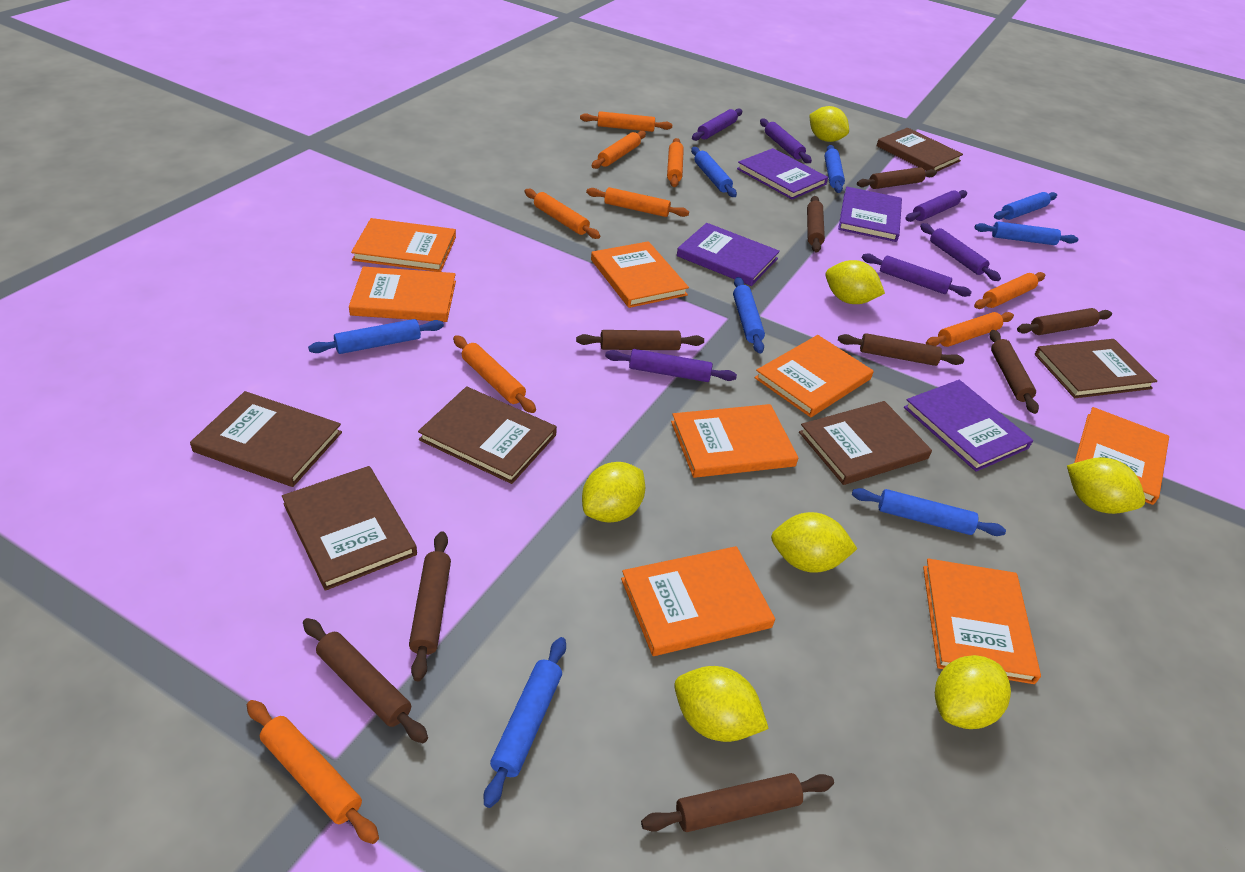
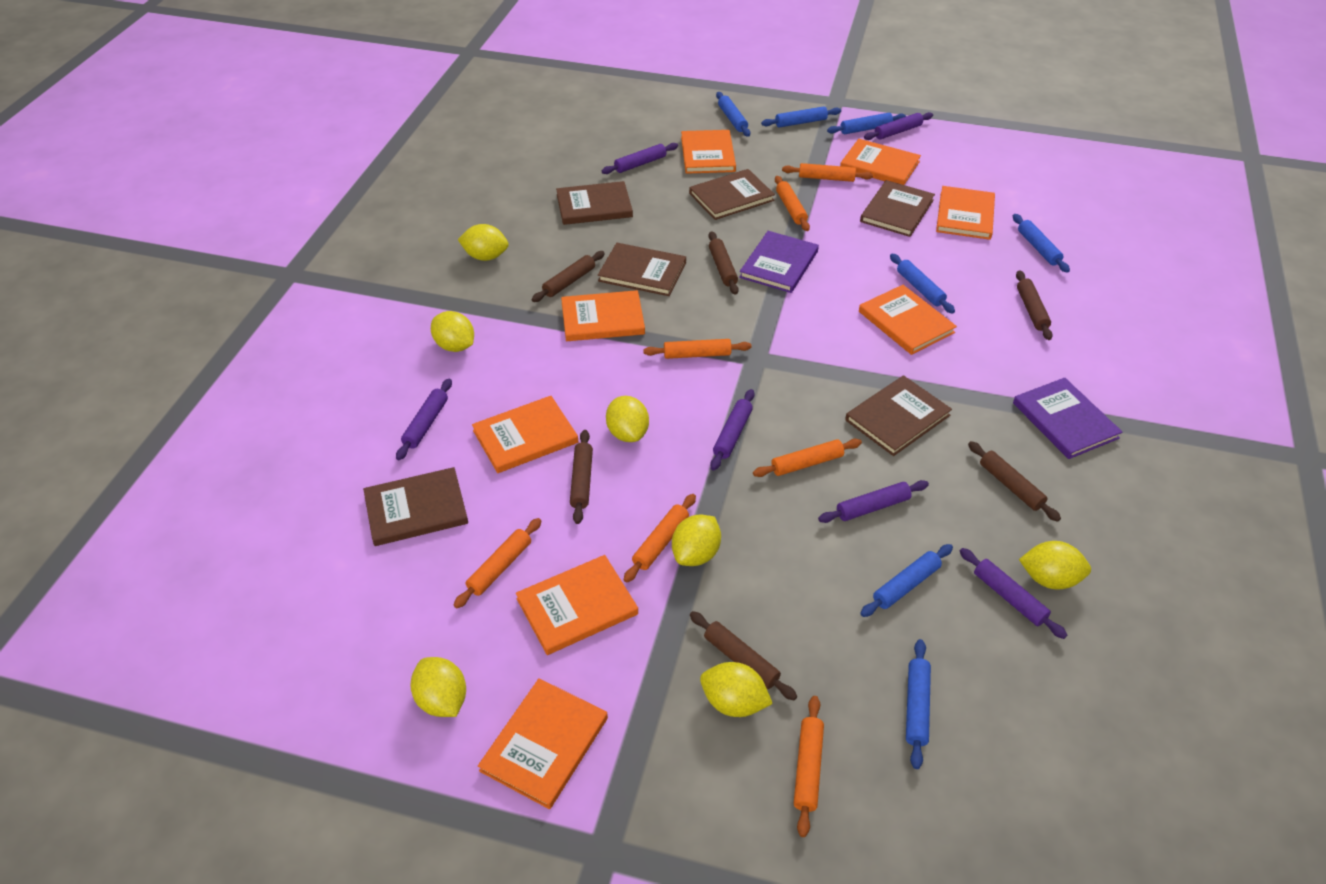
blue rolling pin: [308,319,444,354] [484,637,566,808] [691,147,737,197] [733,277,765,353] [825,145,845,193] [852,488,1006,536] [974,221,1078,245] [994,192,1057,220] = 8 -> [716,92,750,137] [761,106,841,127] [827,113,906,134] [860,544,953,617] [890,254,955,314] [906,639,931,769] [1013,214,1070,273] = 7
brown rolling pin: [303,618,428,743] [409,531,451,681] [576,330,704,350] [641,773,834,832] [807,196,825,252] [838,333,964,366] [857,167,937,189] [989,330,1039,414] [1017,308,1112,335] = 9 -> [532,251,605,302] [570,430,593,524] [690,611,797,700] [708,231,739,295] [968,441,1061,522] [1016,270,1053,340] = 6
orange rolling pin: [247,700,379,844] [453,335,536,413] [524,189,600,239] [580,111,672,132] [586,187,689,217] [592,131,646,169] [667,138,684,187] [926,312,1014,347] [974,272,1045,309] = 9 -> [454,518,542,608] [624,494,696,583] [643,339,752,359] [753,439,862,477] [775,176,810,231] [782,163,873,182] [794,696,824,837] = 7
purple book: [677,223,780,286] [737,148,828,200] [838,187,902,242] [904,380,1033,472] = 4 -> [739,231,819,293] [1013,378,1122,459] = 2

